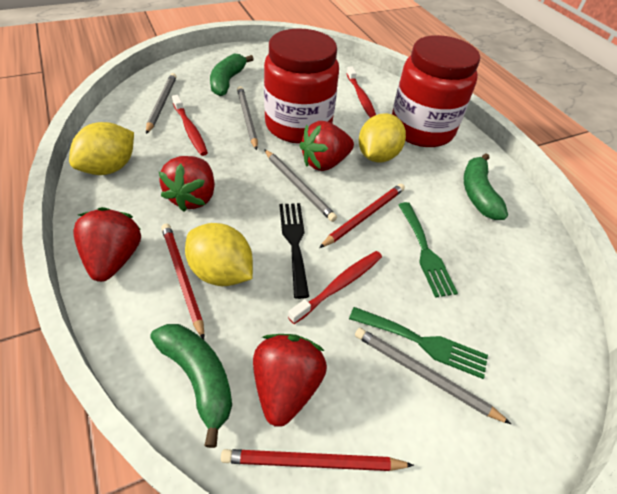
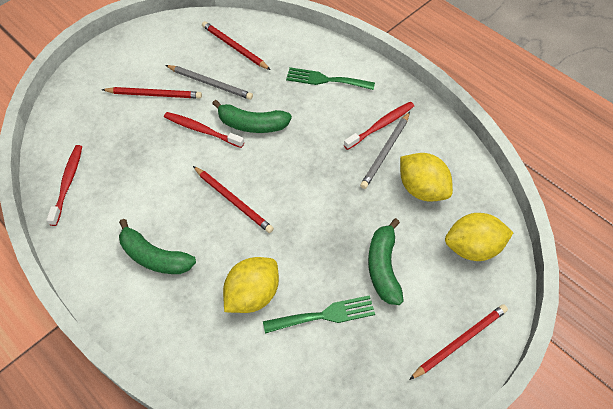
black fork: [279,203,309,299] = 1 -> none = 0
grey pencil: [146,73,177,134] [237,86,258,150] [264,149,337,222] [355,328,511,424] = 4 -> [165,65,253,100] [360,112,410,189] = 2
red jar: [264,28,339,144] [392,35,480,147] = 2 -> none = 0
red pencil: [161,224,204,340] [221,449,414,471] [319,184,405,248] = 3 -> [102,87,202,99] [193,166,274,233] [202,21,271,70] [409,304,508,380] = 4
red strawberry: [73,207,141,282] [159,156,215,212] [253,334,327,427] [299,121,354,171] = 4 -> none = 0

